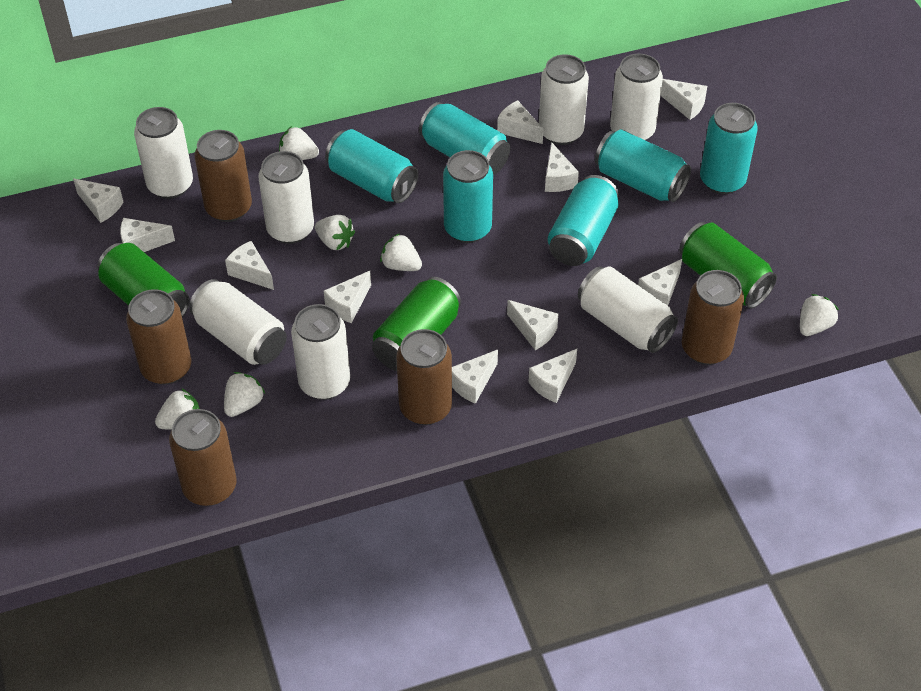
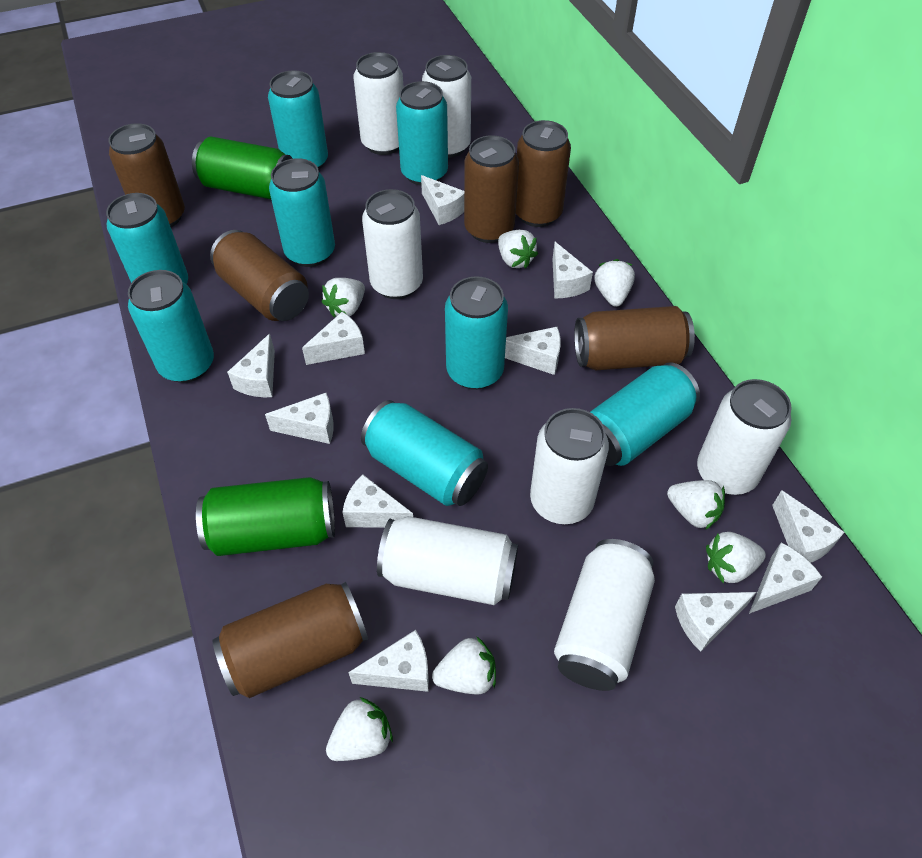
brown can: [126,289,192,385] [169,409,236,506] [195,130,252,222] [396,329,452,425] [682,270,744,365] = 5 -> [109,123,185,227] [210,230,309,321] [212,582,368,698] [464,135,519,243] [516,120,571,227] [574,306,695,370] = 6
green can: [98,243,190,317] [372,277,461,371] [679,222,777,308] = 3 -> [192,136,293,199] [196,477,335,556] = 2
turquoise can: [325,129,418,203] [419,102,510,175] [443,150,493,243] [548,175,619,266] [595,129,691,202] [700,103,758,194] = 6 -> [106,193,188,284] [128,270,214,383] [268,70,328,170] [269,158,335,267] [361,400,488,506] [396,81,448,186] [445,276,508,390] [590,362,700,466] = 8
white strawberry: [155,388,200,429] [224,372,265,417] [279,126,319,160] [315,215,355,250] [380,233,422,271] [800,294,839,336] = 6 -> [322,278,365,317] [326,697,393,761] [432,636,496,694] [498,230,538,268] [594,259,635,307] [667,480,725,530] [706,532,766,584] = 7

